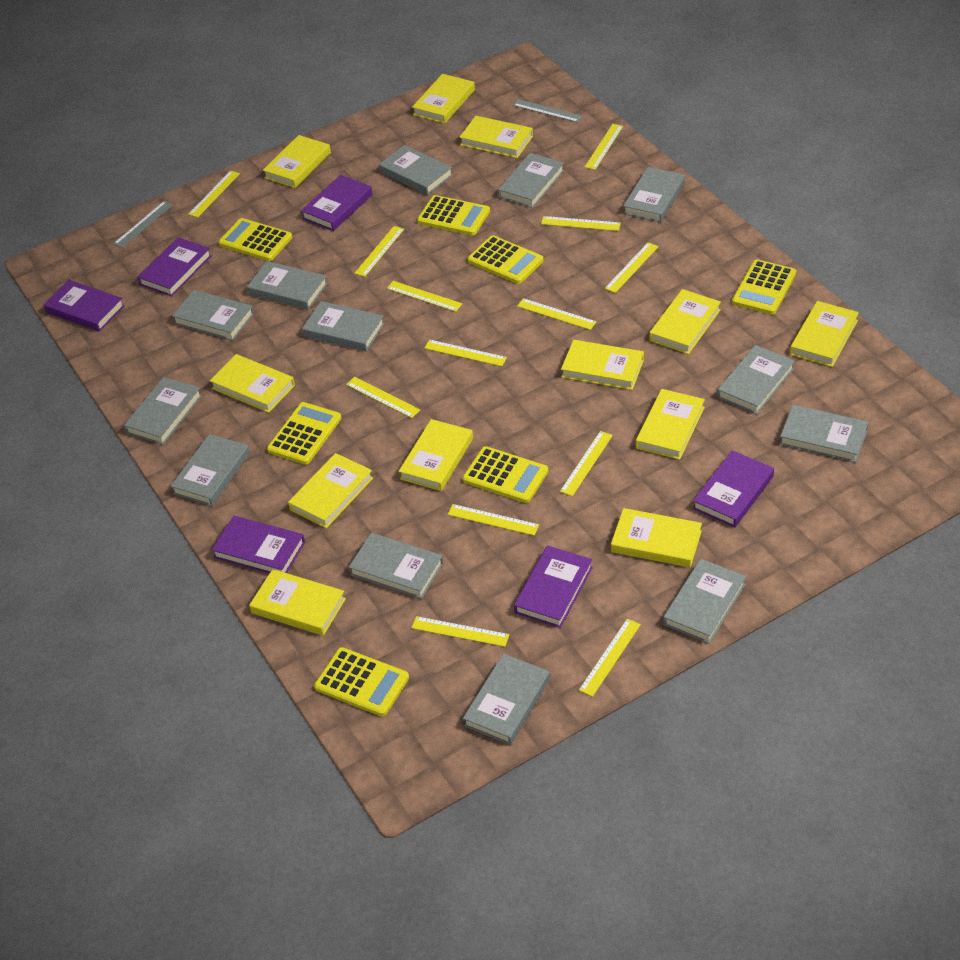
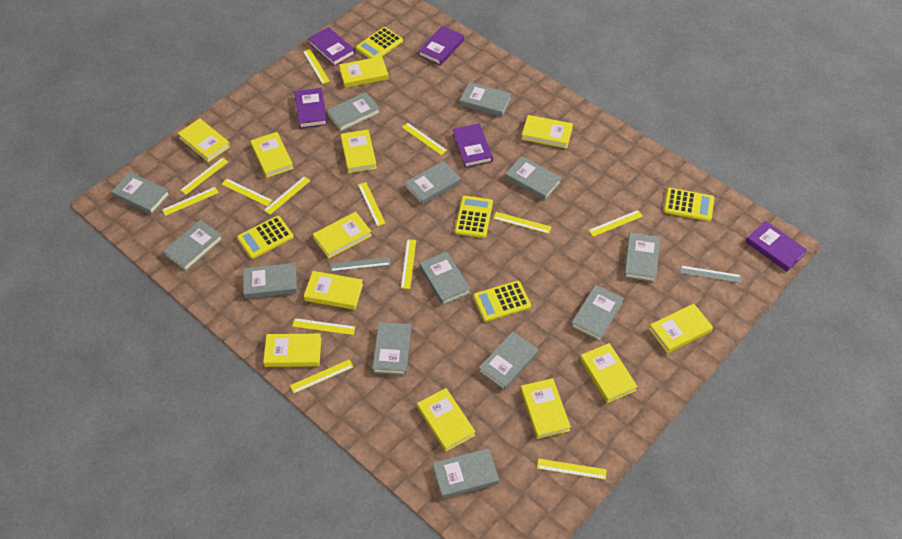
purple book: [43,280,124,332] [137,237,212,296] [212,516,305,573] [301,175,373,231] [514,546,593,628] [693,450,774,527] = 6 -> [295,88,327,129] [308,27,355,66] [419,26,464,66] [453,124,493,168] [746,221,807,272] = 5
yellow calculator: [218,218,292,261] [267,402,342,465] [314,647,409,716] [417,195,490,235] [463,446,549,503] [468,235,544,284] [732,259,796,314] = 7 -> [237,216,294,259] [356,27,403,59] [455,196,493,238] [473,281,531,322] [664,188,714,221] = 5

